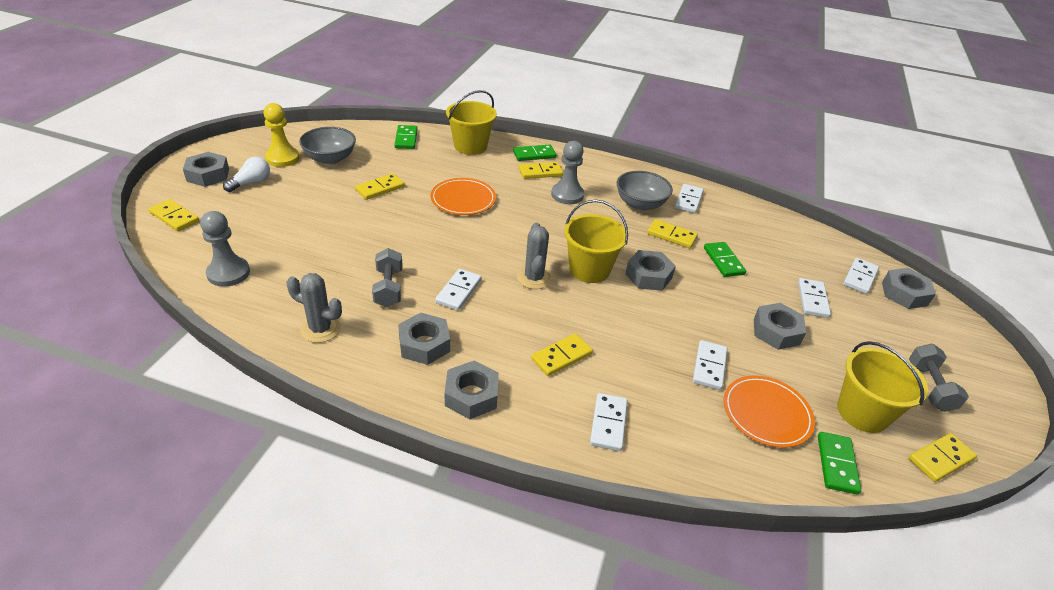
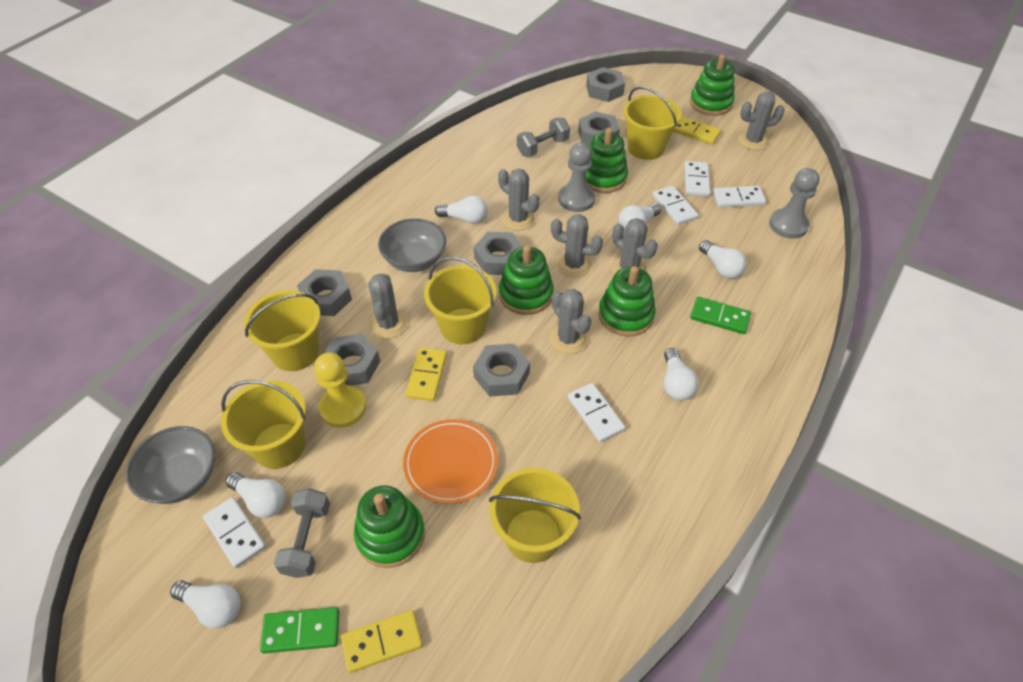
green domino: [394,125,418,149] [513,145,556,161] [704,242,746,277] [818,432,861,495] = 4 -> [260,607,339,653] [690,297,751,334] = 2
green stacking toy: none = 0 -> [354,485,425,568] [499,245,554,315] [586,128,628,193] [598,266,656,337] [690,54,735,116] = 5
grey cactus: [287,273,342,343] [517,223,551,289] = 2 -> [368,274,407,339] [498,169,539,231] [549,289,591,354] [551,214,603,277] [611,218,658,275] [738,91,785,150] = 6
orange plate: [430,178,496,215] [723,375,815,448] = 2 -> [403,419,498,504] = 1
white domino: [435,269,481,310] [590,393,628,451] [675,184,704,213] [693,340,727,390] [798,278,831,318] [843,258,879,294] = 6 -> [203,497,266,568] [568,383,625,442] [652,186,699,225] [684,161,710,197] [712,186,766,208] = 5
white light bulb: [223,157,270,192] = 1 -> [170,580,241,628] [225,472,286,518] [435,196,488,224] [619,203,661,231] [664,348,699,401] [699,240,747,279] = 6
yellow bucket: [446,90,497,155] [564,200,628,283] [837,341,928,433] = 3 -> [221,380,306,469] [244,290,320,371] [424,257,497,344] [489,468,581,563] [623,86,682,160] = 5
yellow domino: [149,199,199,231] [355,173,405,200] [519,162,563,179] [531,333,593,376] [647,219,698,248] [909,433,977,482] = 6 -> [341,610,422,673] [405,347,447,401] [673,116,721,145] = 3

